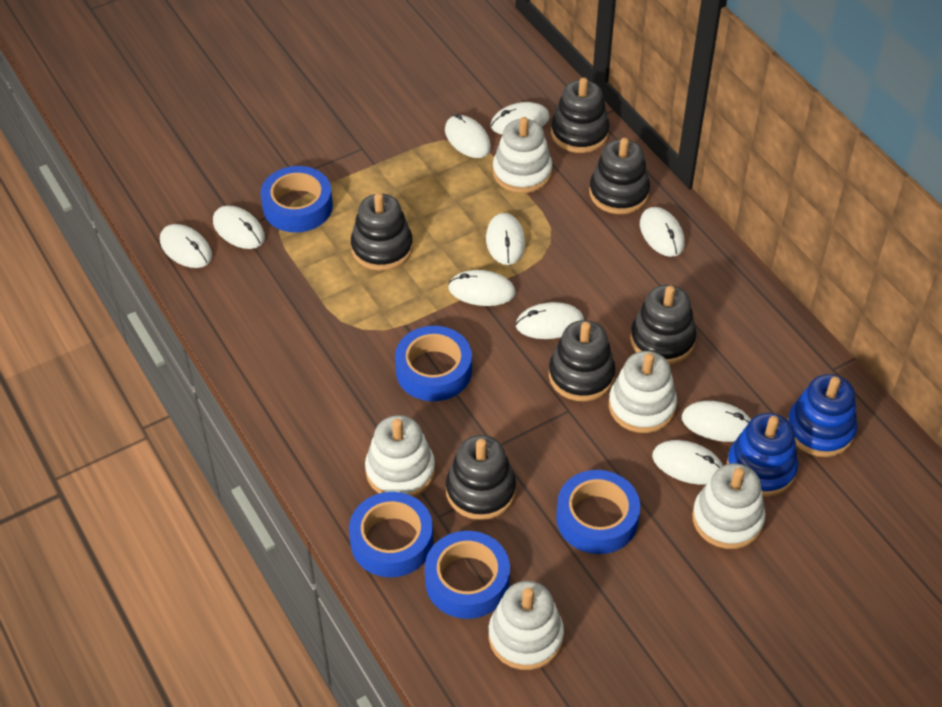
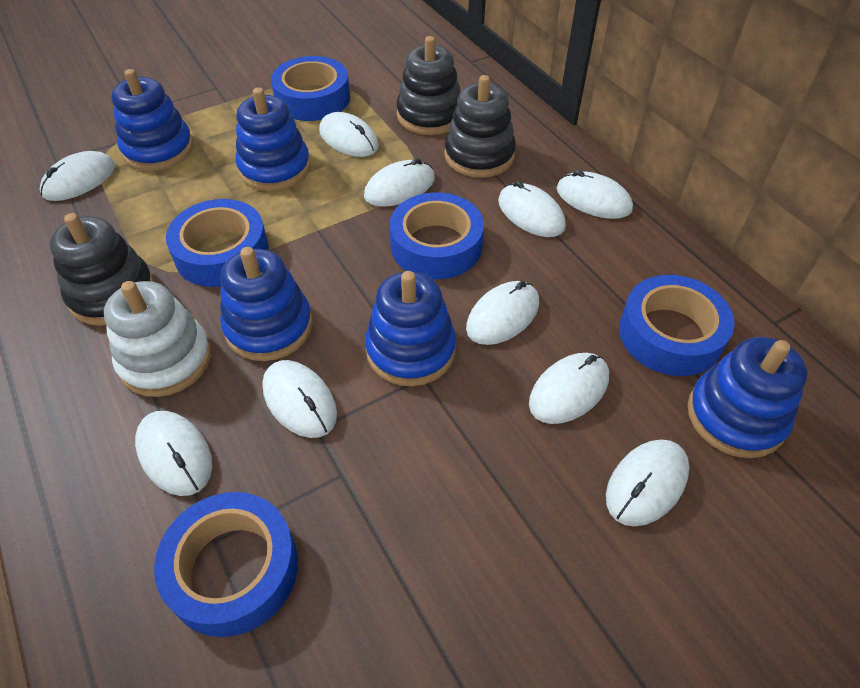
black stacking toy: [351,193,413,271] [446,435,516,520] [549,320,616,401] [551,77,610,153] [589,138,650,214] [630,285,697,365] = 6 -> [50,213,154,326] [396,36,461,135] [444,75,516,178] = 3
blue stacking toy: [727,413,798,497] [787,374,857,457] = 2 -> [111,69,193,171] [220,247,313,361] [236,87,311,191] [365,271,456,386] [688,337,808,458] = 5
white stacking toy: [365,415,435,497] [489,581,564,670] [493,117,552,193] [609,351,677,433] [692,463,765,549] = 5 -> [104,281,211,397] = 1

